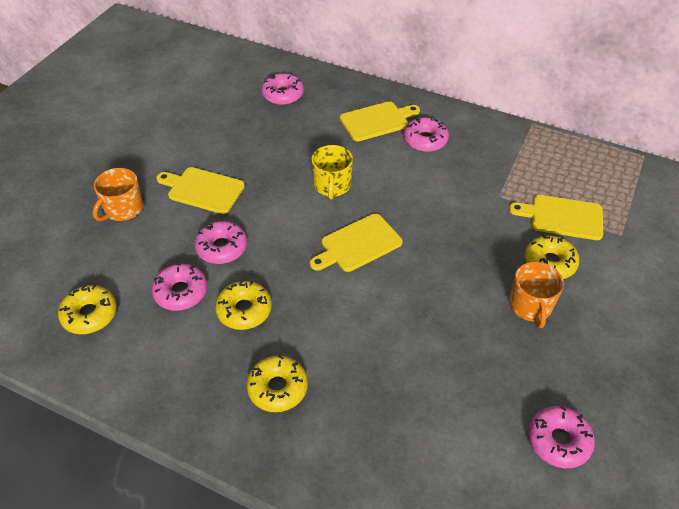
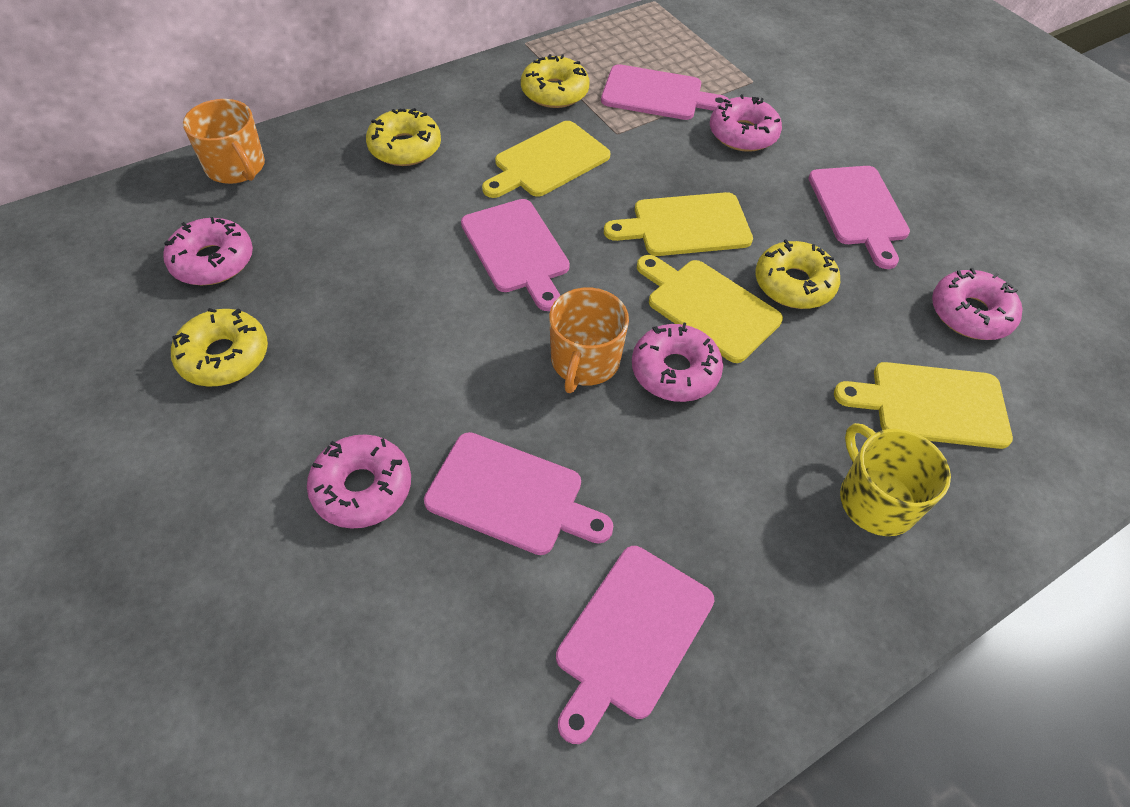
pink cutting board: none = 0 -> [424,432,613,555] [461,199,570,311] [556,546,714,744] [601,64,729,120] [809,166,910,269] = 5

